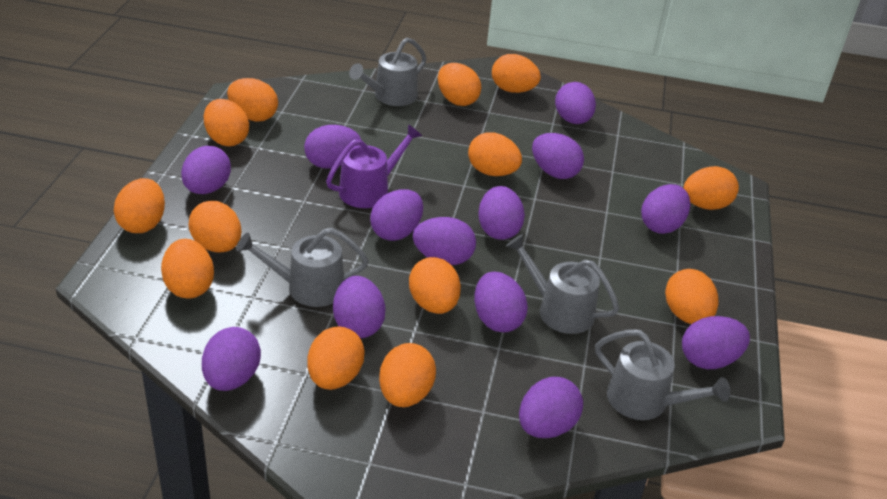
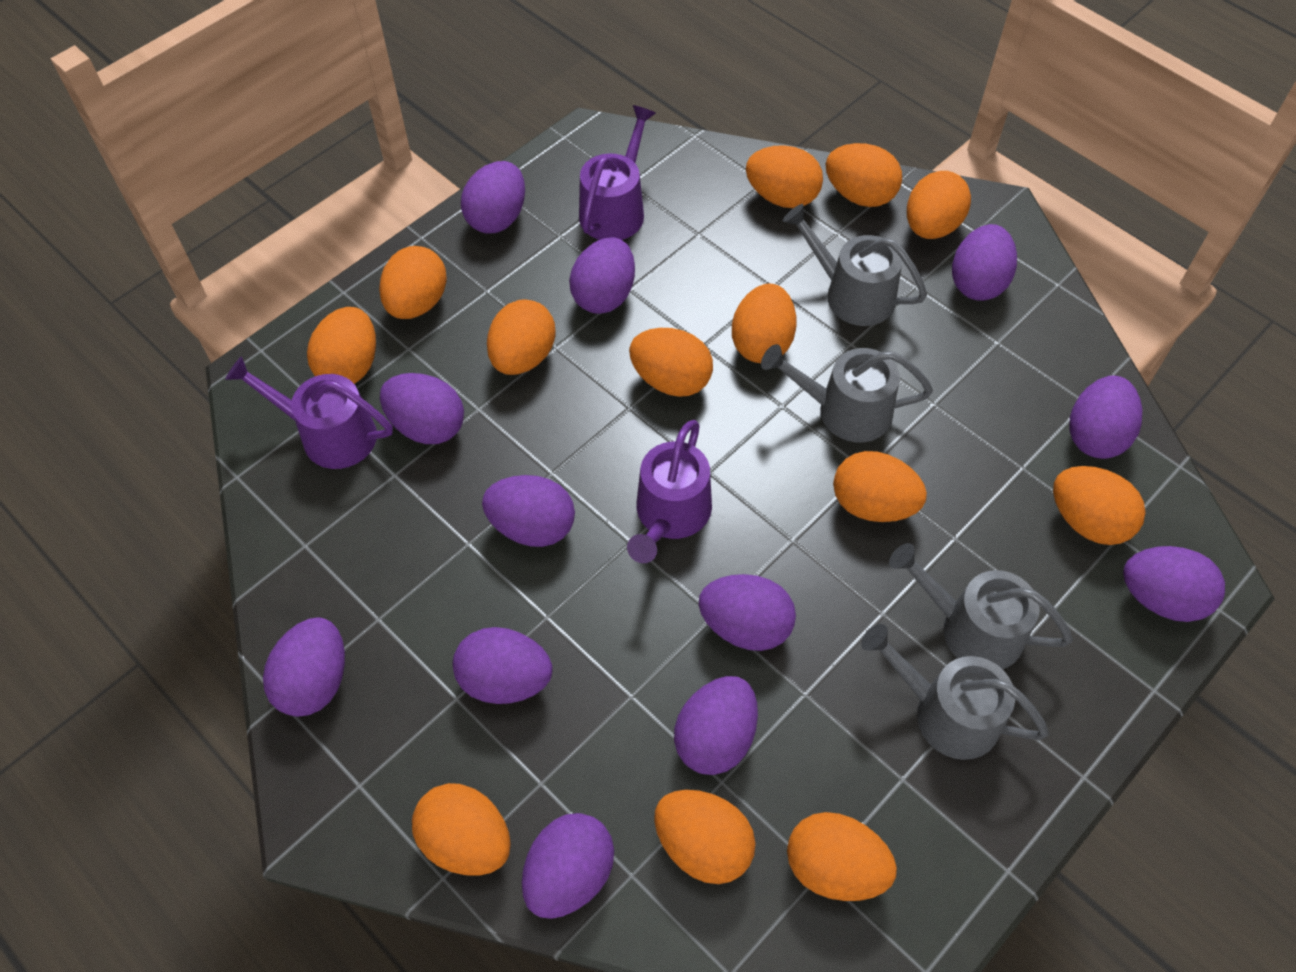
purple egg: [181,146,231,194] [202,327,261,391] [304,125,361,169] [333,276,386,338] [370,189,423,241] [413,217,476,265] [474,272,528,332] [478,186,525,240] [519,377,583,438] [532,133,584,179] [555,82,596,124] [641,184,690,234] [682,316,750,369] = 13 -> [263,617,345,717] [380,373,464,444] [453,627,553,704] [461,161,525,234] [482,475,575,547] [522,813,614,919] [569,237,635,314] [674,676,758,775] [698,574,796,651] [952,224,1017,301] [1069,376,1142,459] [1123,546,1225,622] = 12
purple watering can: [326,124,422,208] = 1 -> [225,356,393,469] [579,105,656,240] [627,420,712,563] = 3

